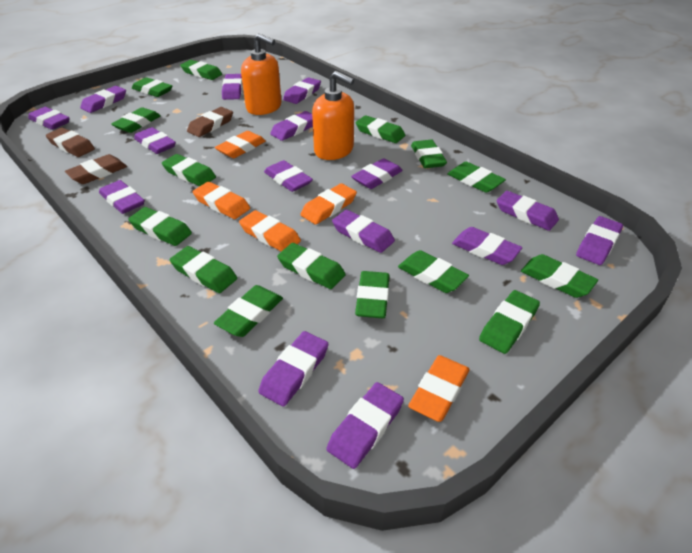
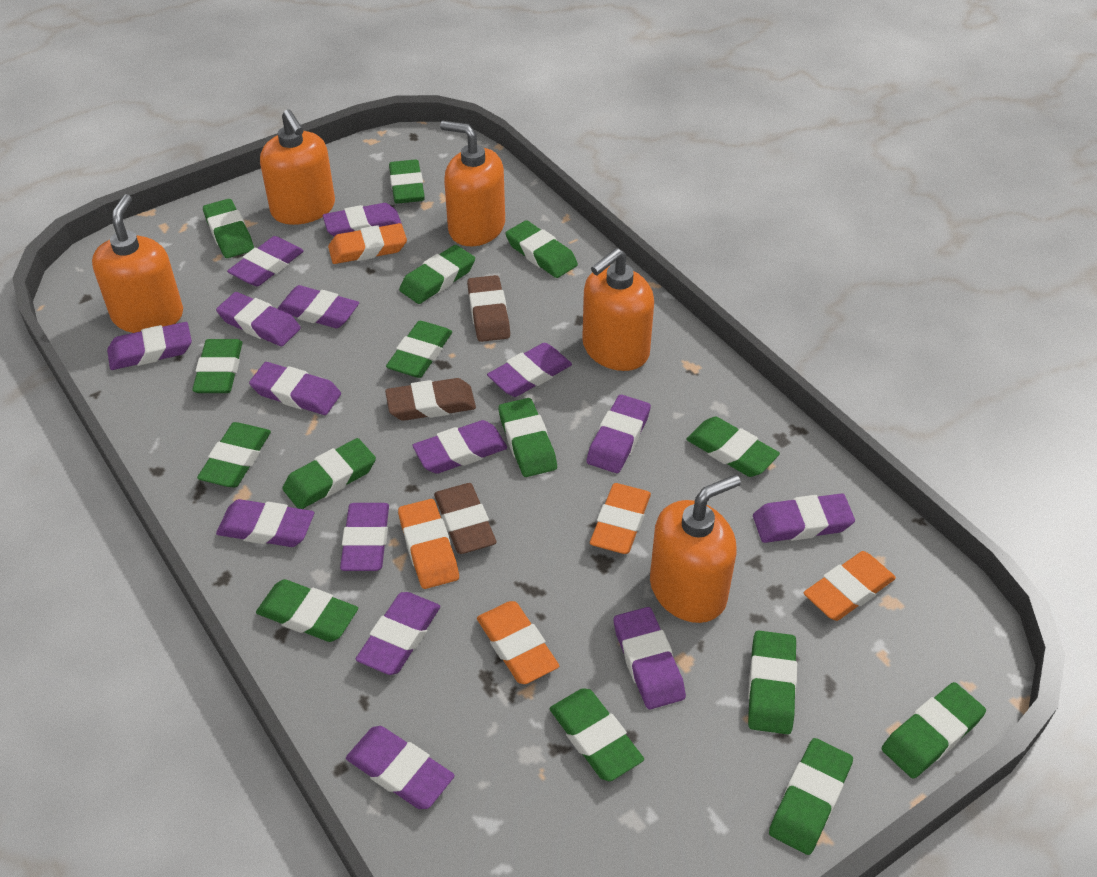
orange soap dispenser: [241,33,282,115] [312,71,354,160] = 2 -> [92,194,183,333] [260,109,335,225] [440,121,505,246] [582,248,654,371] [650,474,741,623] = 5

